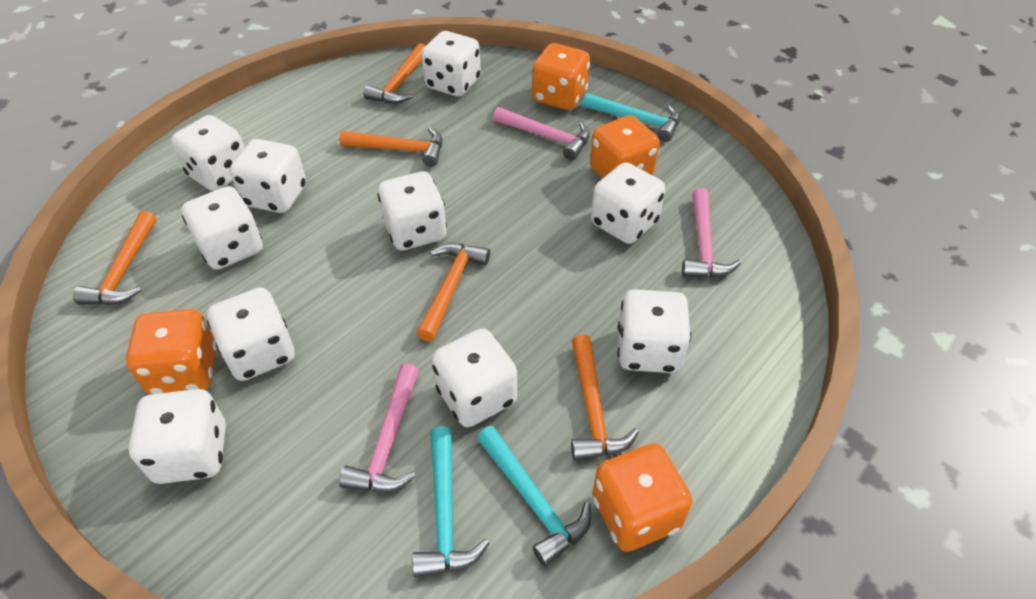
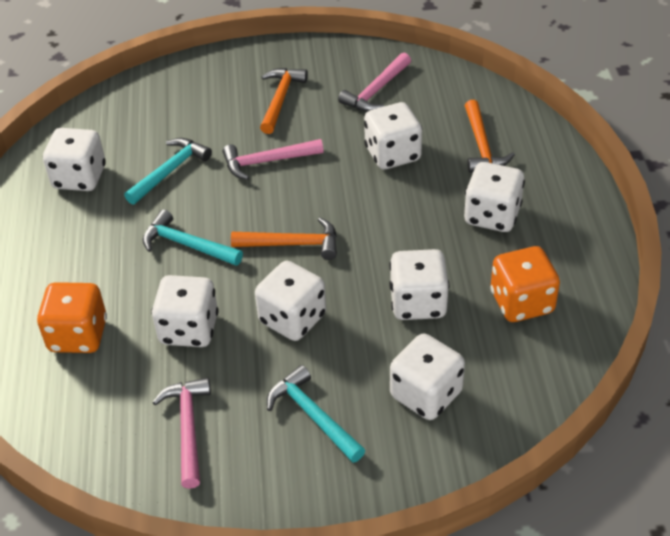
orange dice: [126,309,217,395] [532,43,590,110] [590,115,660,178] [593,443,693,552] = 4 -> [37,282,107,353] [490,246,560,322] = 2
orange hammer: [73,211,156,305] [339,127,442,167] [364,43,426,104] [416,243,490,342] [571,335,639,461] = 5 -> [231,217,337,260] [260,68,308,134] [465,100,515,173] = 3
white dice: [129,389,226,484] [171,115,245,191] [181,186,263,270] [207,287,295,381] [230,139,306,213] [377,171,447,251] [421,31,481,97] [432,328,517,427] [591,162,665,244] [618,289,691,373] = 10 -> [43,128,106,191] [151,275,218,347] [255,261,326,341] [364,102,422,169] [389,249,449,320] [390,333,465,420] [464,162,525,232] = 7

